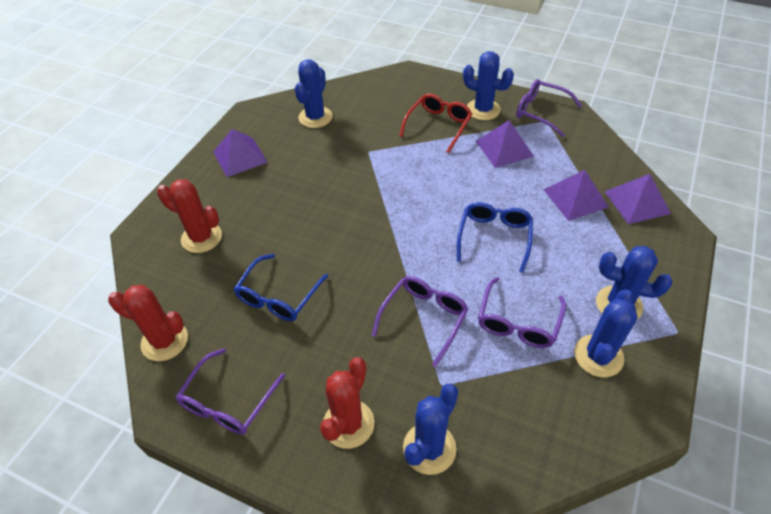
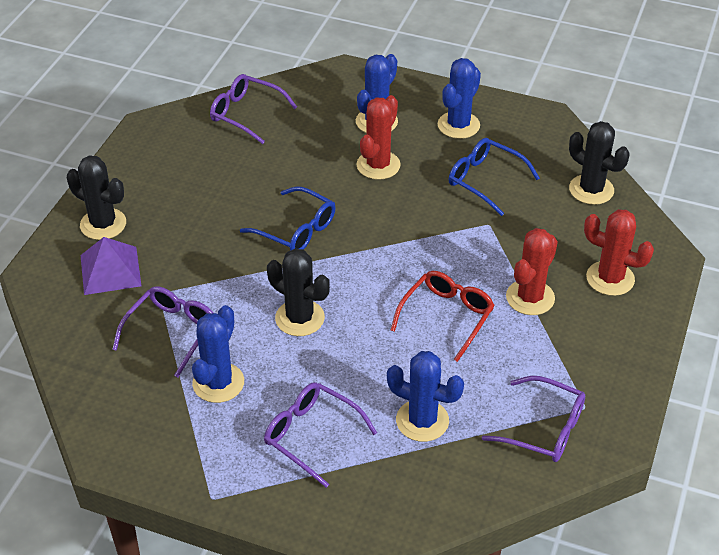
black cactus: none = 0 -> [67,155,126,240] [267,248,330,336] [569,121,629,205] = 3
blue cactus: [295,59,333,128] [403,384,458,475] [463,51,514,120] [574,289,637,377] [596,246,672,320] = 5 -> [192,305,244,403] [356,54,398,133] [387,351,464,442] [438,58,481,139] = 4
purple pyramid: [213,129,268,177] [476,120,534,168] [543,170,609,221] [604,174,671,224] = 4 -> [81,237,142,295] = 1

